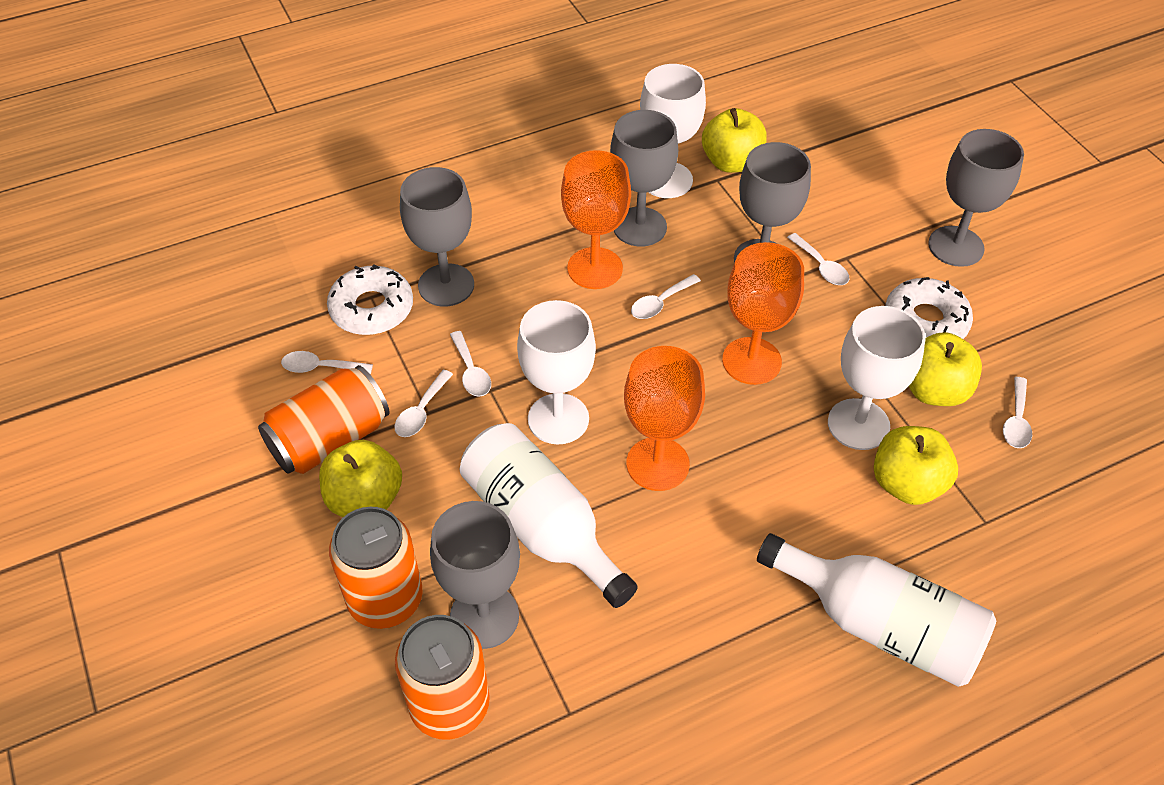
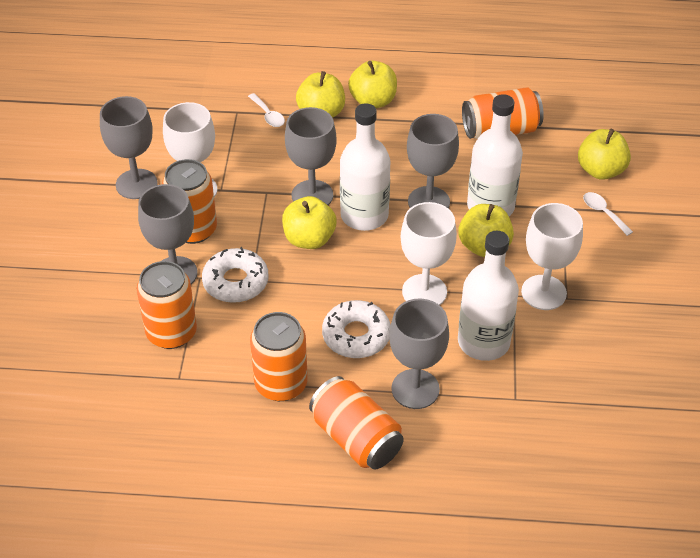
orange can: [258,365,390,474] [329,507,423,629] [395,615,490,740] = 3 -> [137,261,197,349] [162,159,217,244] [250,312,308,401] [309,376,404,469] [462,87,544,139] = 5
orange goblet: [561,150,631,289] [624,346,705,491] [722,242,804,385] = 3 -> none = 0
white bottle: [460,423,638,608] [757,533,996,687] = 2 -> [340,103,390,231] [458,231,519,361] [467,94,523,216] = 3
white spoon: [281,351,373,374] [394,370,453,437] [450,331,491,397] [631,274,701,319] [787,233,849,285] [1003,377,1032,448] = 6 -> [248,93,285,127] [583,192,633,236] = 2
yellow apple: [319,440,402,517] [702,108,767,173] [874,426,958,505] [909,332,982,406] = 4 -> [282,196,337,249] [296,71,345,118] [348,61,397,108] [458,204,514,257] [578,129,631,180] = 5

